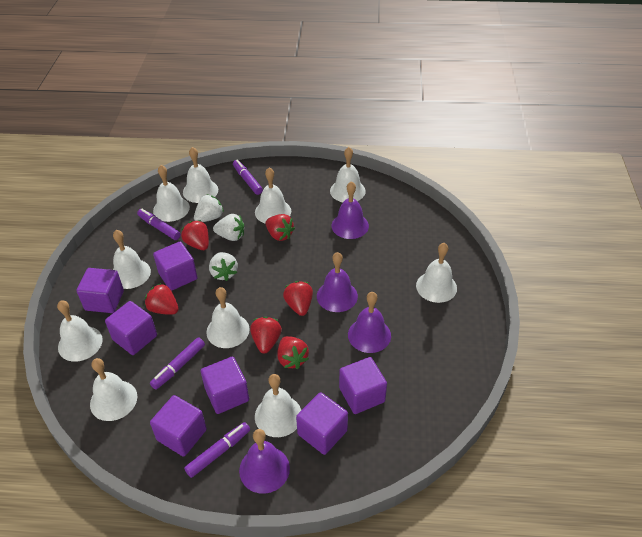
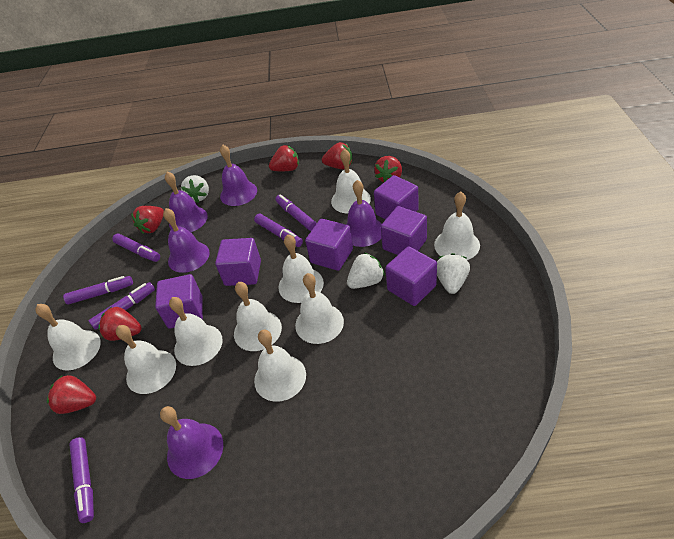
purple bell: [239,429,290,494] [317,252,358,312] [332,181,369,239] [348,292,391,353] = 4 -> [160,406,223,479] [163,208,210,273] [165,172,208,232] [220,144,257,206] [346,180,382,247] = 5
purple cube: [76,268,124,313] [105,301,157,355] [150,395,207,457] [153,242,198,291] [201,357,249,414] [296,392,348,455] [339,357,387,414] = 7 -> [155,274,203,329] [215,238,261,286] [305,219,353,271] [374,175,418,220] [381,206,427,255] [386,246,437,306] = 6
purple marker: [137,209,181,240] [150,337,205,389] [184,422,250,478] [233,160,263,195] = 4 -> [63,276,133,304] [69,437,94,523] [89,282,155,330] [112,233,160,262] [254,214,303,247] [275,194,317,231] = 6
white bell: [57,300,103,362] [90,358,137,421] [113,230,151,289] [153,165,190,222] [183,147,218,203] [206,287,250,348] [255,168,291,223] [255,374,301,437] [330,147,366,202] [416,243,457,303] = 10 -> [35,304,101,371] [116,325,176,394] [169,297,223,366] [234,282,282,351] [254,330,306,402] [279,234,324,303] [295,273,344,344] [331,149,371,214] [434,192,480,260] = 9

